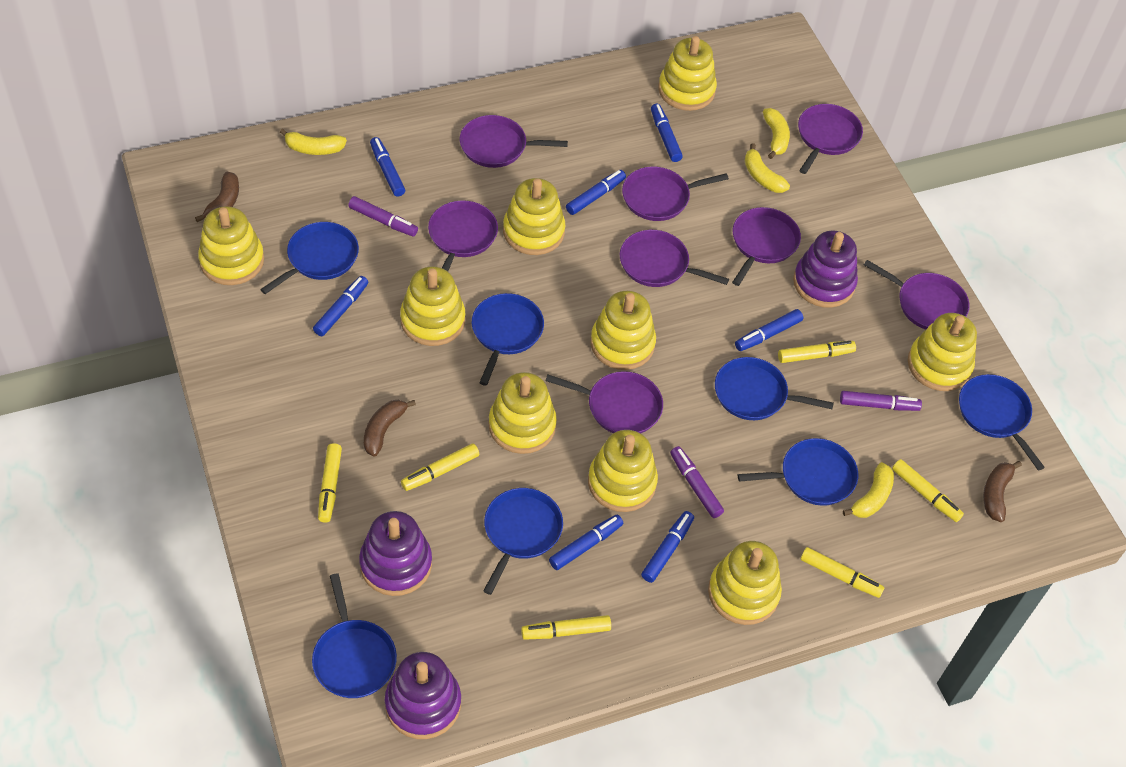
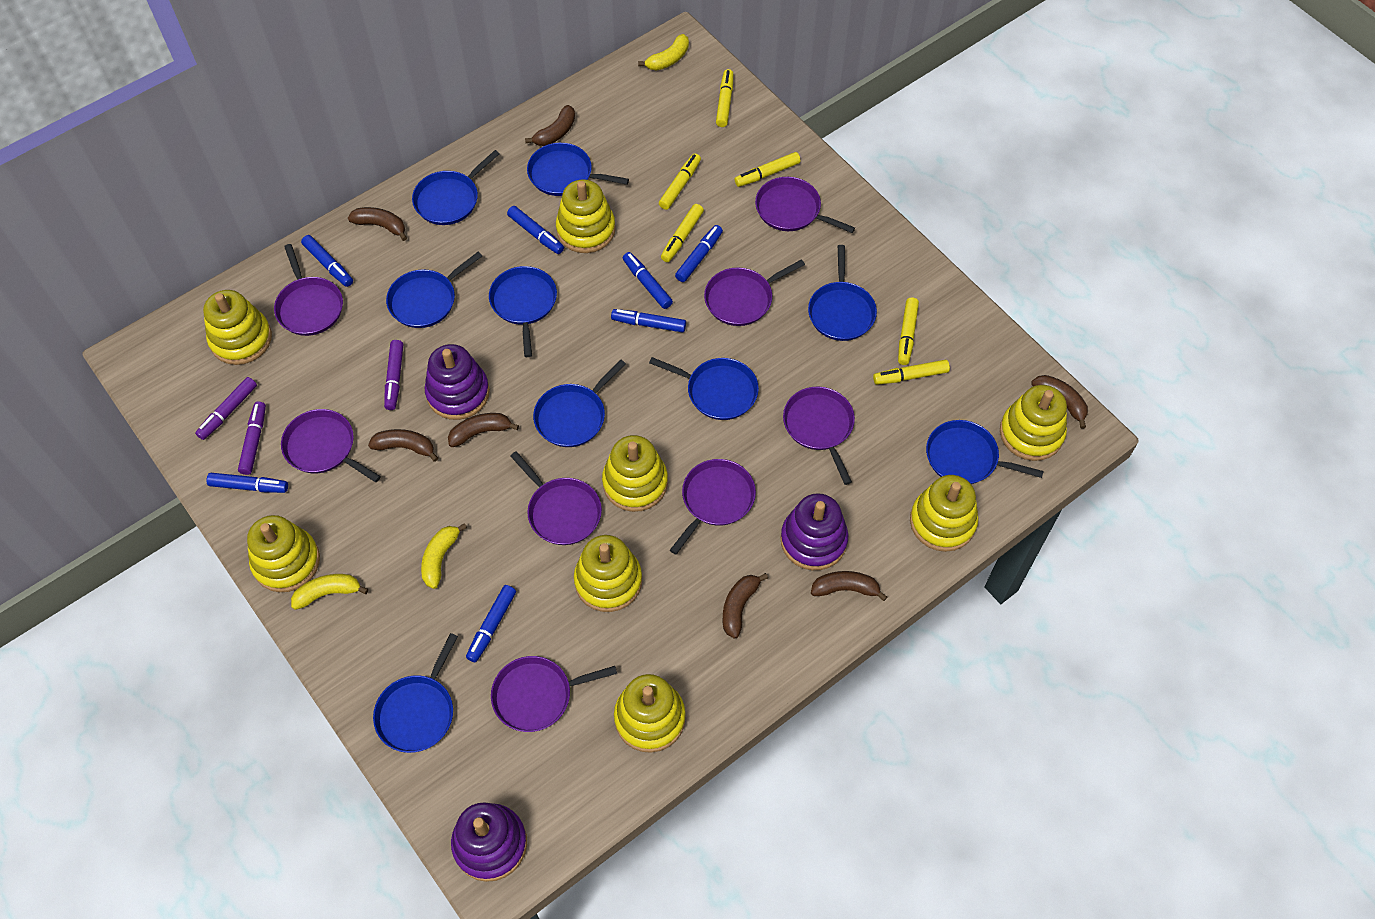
blue pan: [260,222,359,294] [312,573,397,698] [472,293,544,386] [483,488,563,595] [715,357,834,420] [738,438,858,506] [959,374,1045,471] = 7 -> [373,633,458,753] [386,252,482,328] [412,150,499,225] [489,266,557,357] [527,143,629,196] [533,359,626,447] [649,357,759,420] [808,245,877,341] [926,420,1044,484] = 9
brown banana: [195,172,239,222] [364,400,416,457] [983,461,1022,522] = 3 -> [348,207,407,241] [368,429,438,462] [448,413,519,447] [525,105,575,146] [723,573,768,639] [811,571,887,601] [1031,375,1088,429] = 7
yellow banana: [280,129,347,155] [745,143,790,193] [763,108,790,159] [843,462,894,518] = 4 -> [291,574,368,610] [421,523,467,589] [638,34,689,71] = 3
yellow stacking toy: [198,206,264,285] [400,267,465,346] [488,372,557,454] [503,178,565,255] [588,430,658,512] [591,291,656,370] [658,36,717,111] [708,541,782,625] [908,313,977,391] = 9 -> [203,290,272,365] [247,515,320,592] [556,179,616,253] [574,535,642,612] [602,435,668,512] [614,674,686,753] [910,475,979,552] [1000,385,1067,461] = 8

